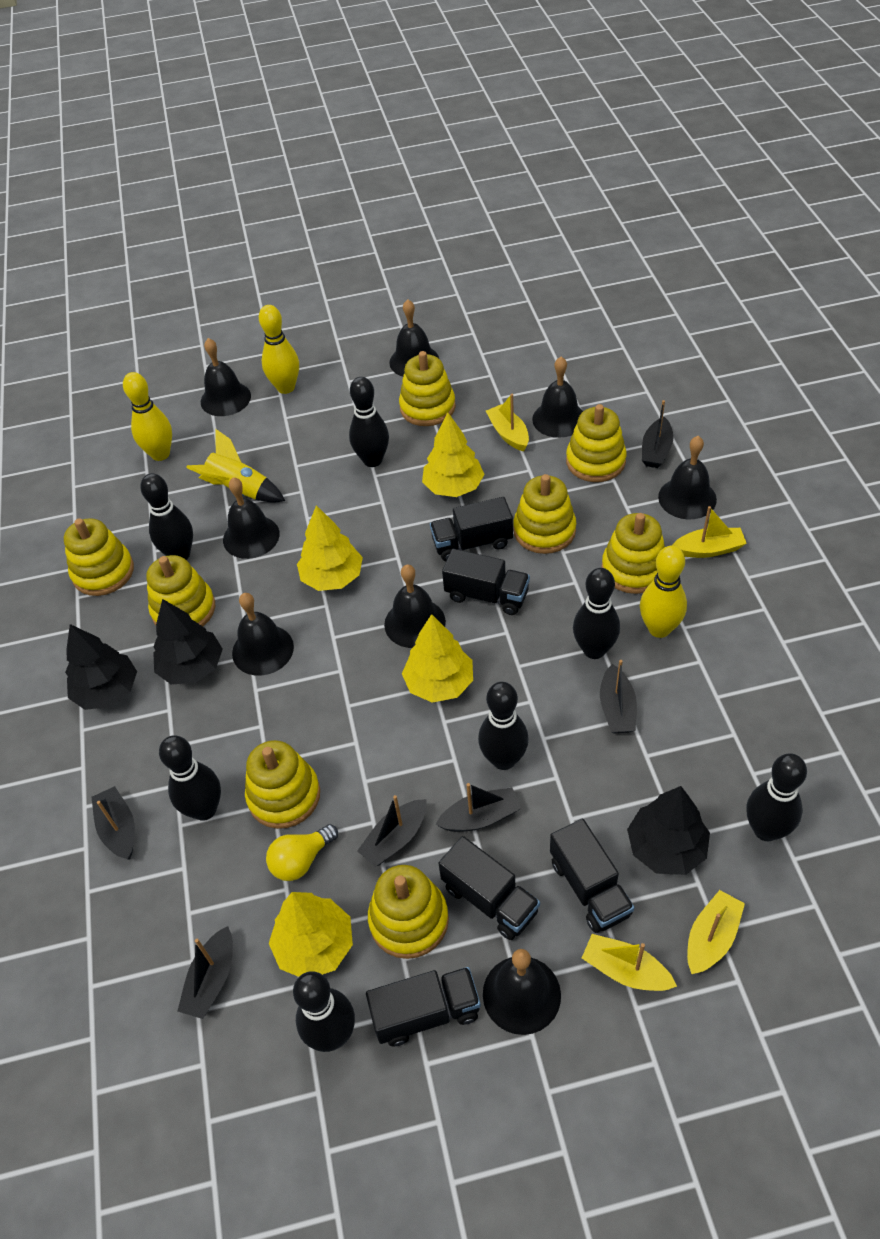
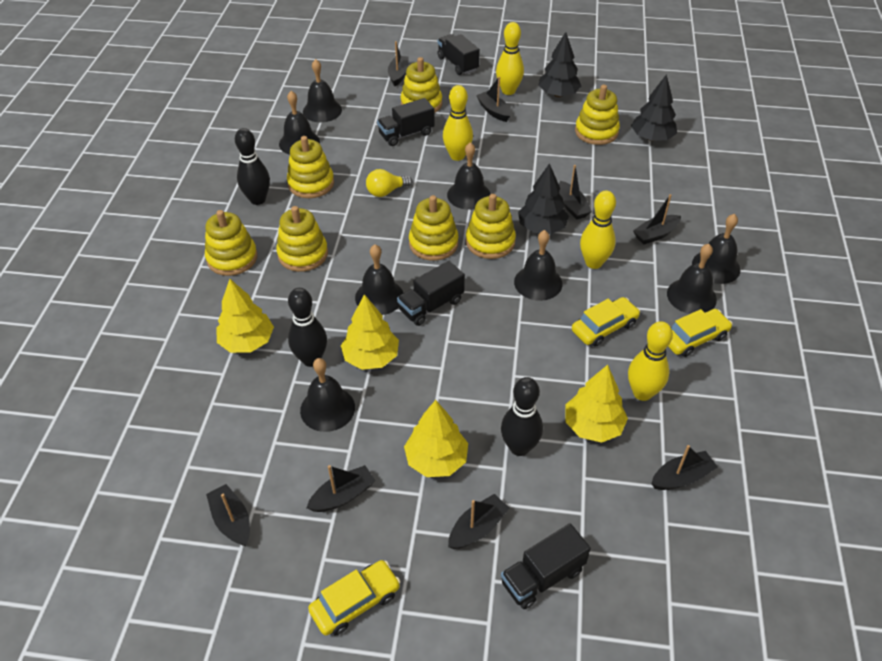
black boat: [91,786,135,860] [178,926,233,1019] [357,795,427,867] [435,783,521,832] [600,660,637,733] [642,400,674,468] = 6 -> [206,484,250,546] [306,465,376,512] [388,41,409,86] [448,494,509,549] [476,77,511,122] [559,165,592,220] [633,194,681,244] [651,445,718,490] = 8
black bowling pin: [140,473,193,560] [159,735,221,821] [293,971,355,1052] [349,377,389,467] [478,682,529,770] [573,568,620,659] [746,753,807,841] = 7 -> [235,128,270,205] [288,288,327,367] [501,377,543,456] = 3
black truck: [366,967,481,1046] [430,497,513,561] [438,836,540,940] [442,549,530,615] [550,819,635,933] = 5 -> [377,98,435,146] [397,261,465,326] [437,34,480,75] [501,523,591,609] = 4
yellow boat: [486,394,529,452] [582,934,677,991] [672,506,747,558] [687,890,745,974] = 4 -> none = 0
yellow bowling pin: [123,372,172,461] [259,305,299,394] [640,546,687,638] = 3 -> [443,85,473,161] [496,22,524,95] [580,191,616,269] [628,321,673,401] = 4
yellow car: none = 0 -> [308,560,401,635] [572,297,640,347] [668,309,732,357] = 3
yellow rocket: [186,429,285,503] = 1 -> none = 0
yellow stacking toy: [64,518,134,596] [146,555,215,626] [245,740,320,829] [368,865,449,959] [399,351,456,426] [513,474,576,554] [566,404,627,482] [601,513,665,594] = 8 -> [205,210,257,276] [276,206,328,272] [287,136,334,198] [400,57,442,113] [409,195,459,261] [466,194,516,259] [575,85,620,145] = 7

